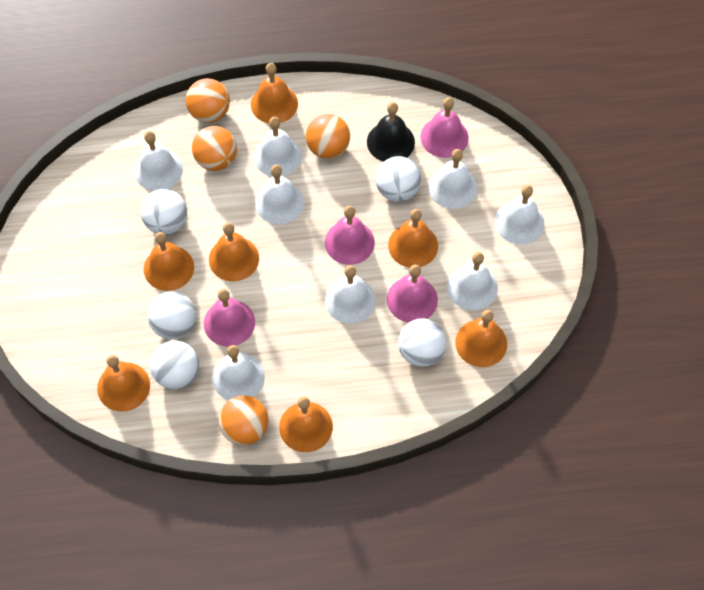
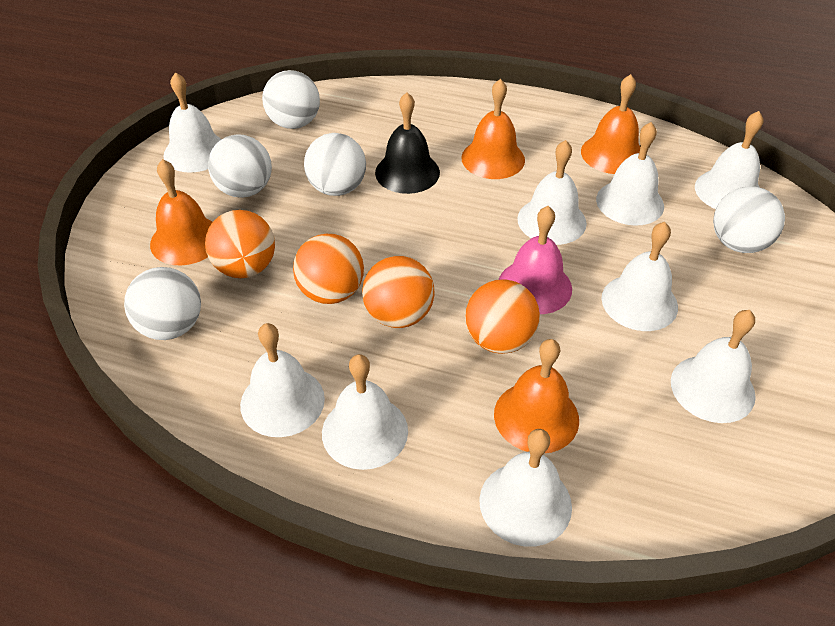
orange bell: [97,355,150,412] [144,232,194,291] [209,222,259,282] [251,63,298,123] [279,396,333,452] [388,209,438,268] [455,310,507,367] = 7 -> [150,159,212,265] [461,79,525,179] [494,339,579,453] [581,74,640,174] = 4
pink bell: [204,289,255,347] [325,206,375,265] [387,265,438,322] [421,97,469,158] = 4 -> [499,206,572,314] = 1
white bell: [134,131,183,191] [212,345,265,400] [254,117,302,177] [255,165,304,224] [325,265,376,324] [428,149,477,209] [447,252,498,310] [495,185,544,244] = 8 -> [163,72,222,173] [240,323,325,437] [322,354,408,470] [479,429,572,547] [517,140,587,245] [596,122,664,226] [602,222,678,331] [671,310,756,423] [695,111,763,209] = 9

